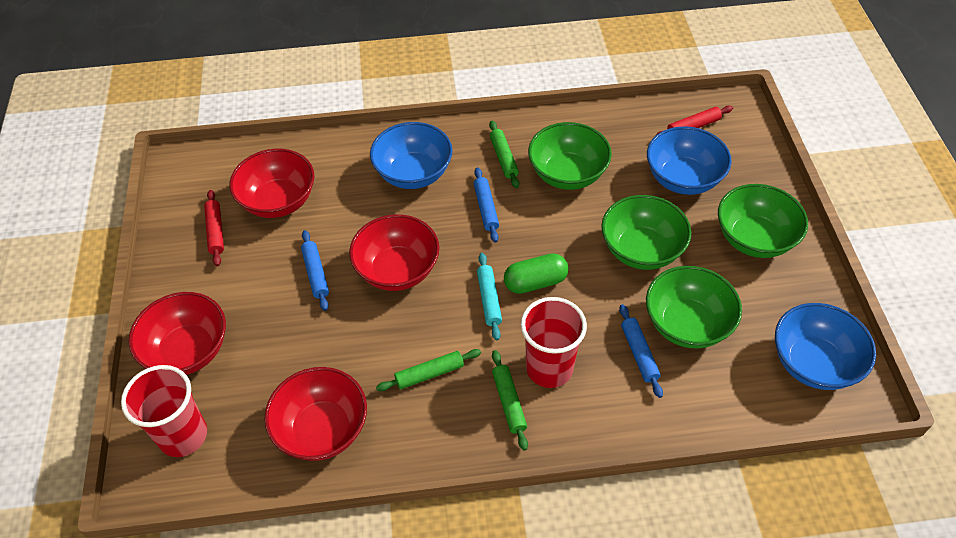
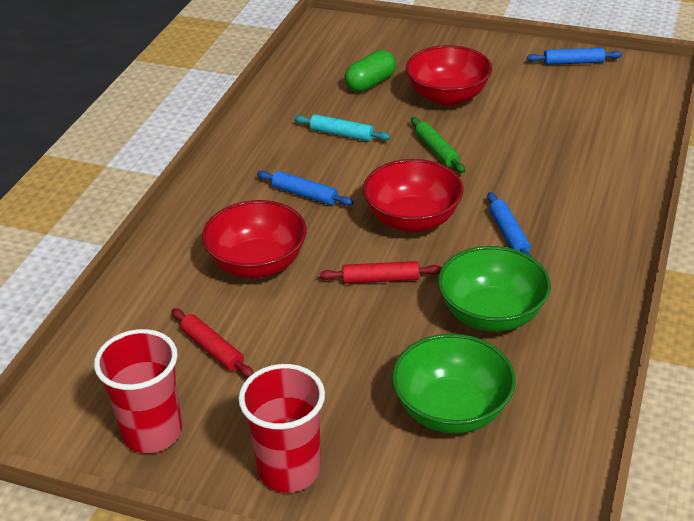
blue bowl: [370,122,452,189] [647,126,732,195] [775,303,876,390] = 3 -> none = 0
green bowl: [528,122,612,190] [601,195,692,270] [646,266,742,348] [718,184,808,258] = 4 -> [392,334,516,434] [438,246,551,332] = 2
green rolling pin: [376,349,481,391] [489,121,519,188] [492,350,528,451] = 3 -> [411,117,465,173] = 1
red bowl: [129,292,226,375] [230,149,314,218] [264,367,367,461] [349,214,439,291] = 4 -> [202,200,307,278] [363,159,464,232] [406,45,492,106] = 3

